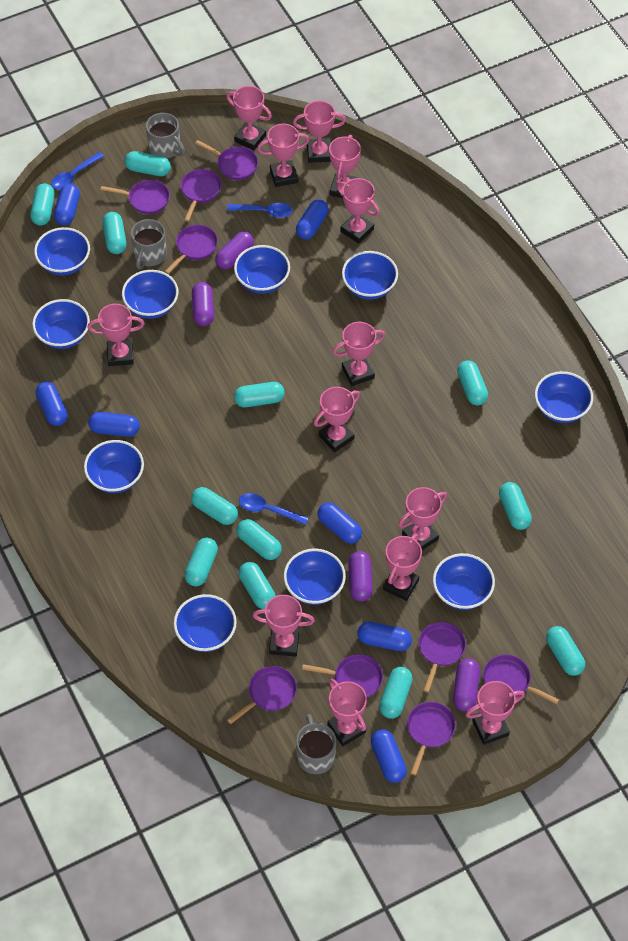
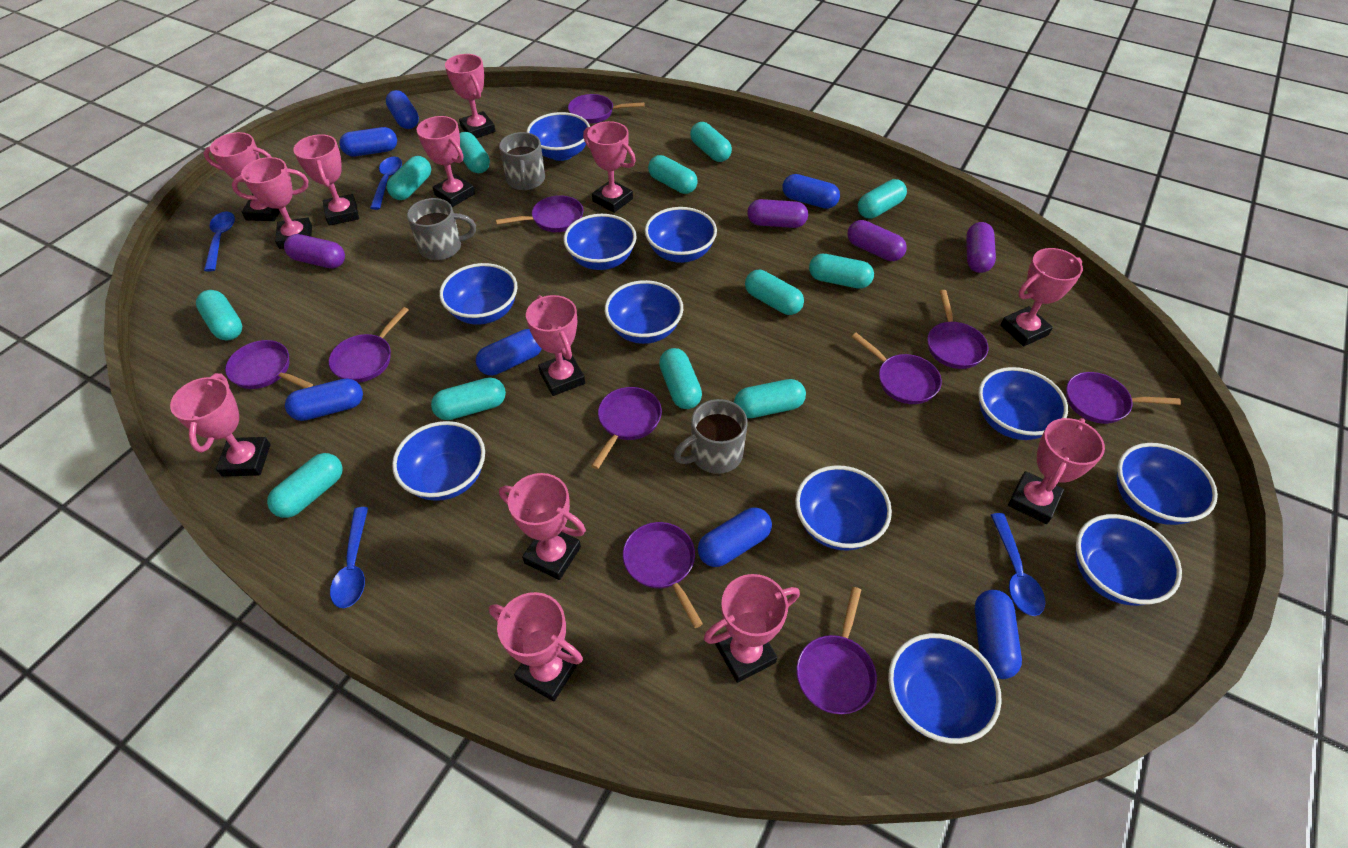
blue bowl: [32,299,90,349] [34,227,90,276] [84,440,144,493] [122,270,178,319] [174,594,237,652] [234,245,290,294] [284,548,346,605] [342,251,398,300] [433,553,495,610] [535,371,593,423] = 10 -> [392,421,485,501] [439,263,518,325] [527,112,590,161] [564,214,637,270] [605,280,683,344] [645,207,717,263] [795,465,892,550] [888,633,1002,744] [978,367,1068,440] [1076,514,1182,606] [1117,443,1218,525] = 11
blue spoon: [51,152,104,189] [227,203,293,218] [239,493,309,525] = 3 -> [204,212,235,272] [330,507,368,608] [370,157,402,210] [991,513,1045,616] = 4
purple pan: [101,180,170,214] [164,225,218,274] [181,169,221,222] [195,140,258,180] [227,666,297,724] [302,654,383,697] [407,702,456,776] [419,622,466,693] [483,654,559,704] = 9 -> [225,340,313,389] [329,307,409,383] [496,195,583,232] [568,94,645,124] [591,387,662,469] [623,522,703,628] [796,587,877,714] [852,333,942,404] [927,290,988,369] [1066,372,1181,424] = 10

